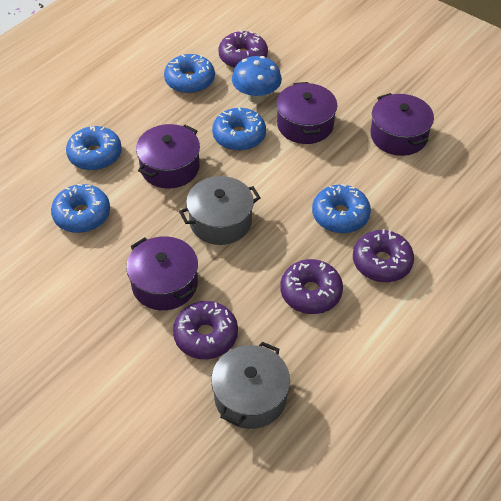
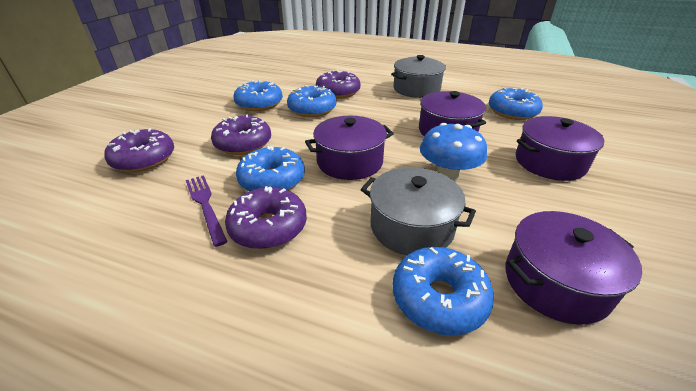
purple fork: none = 0 -> [186,175,228,247] = 1

